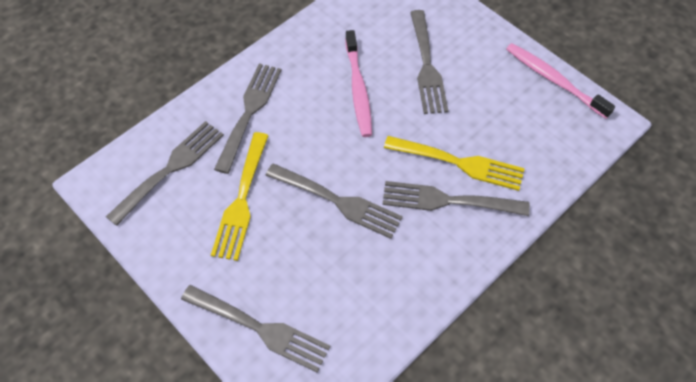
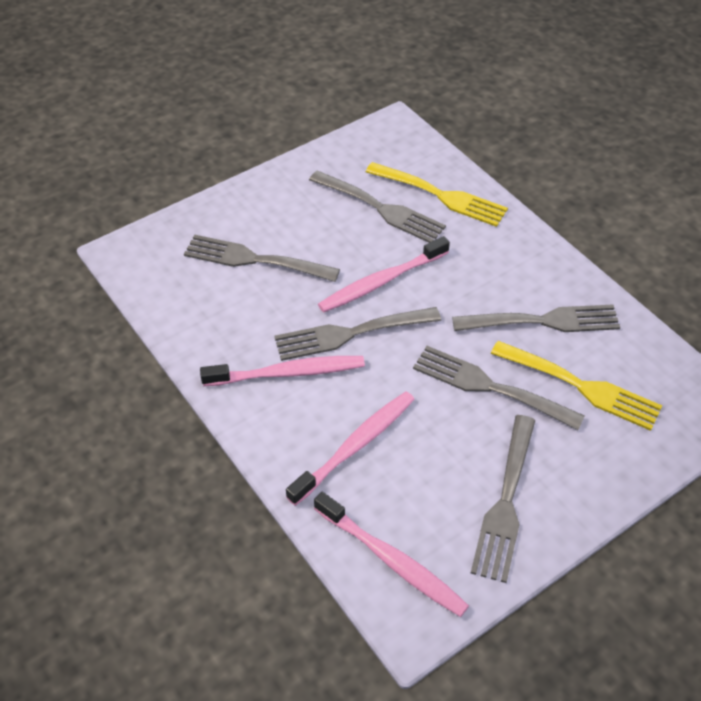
pink toothbrush: [345,30,372,137] [506,43,615,119] = 2 -> [200,356,365,386] [286,391,415,506] [314,492,469,617] [318,236,450,312] = 4

